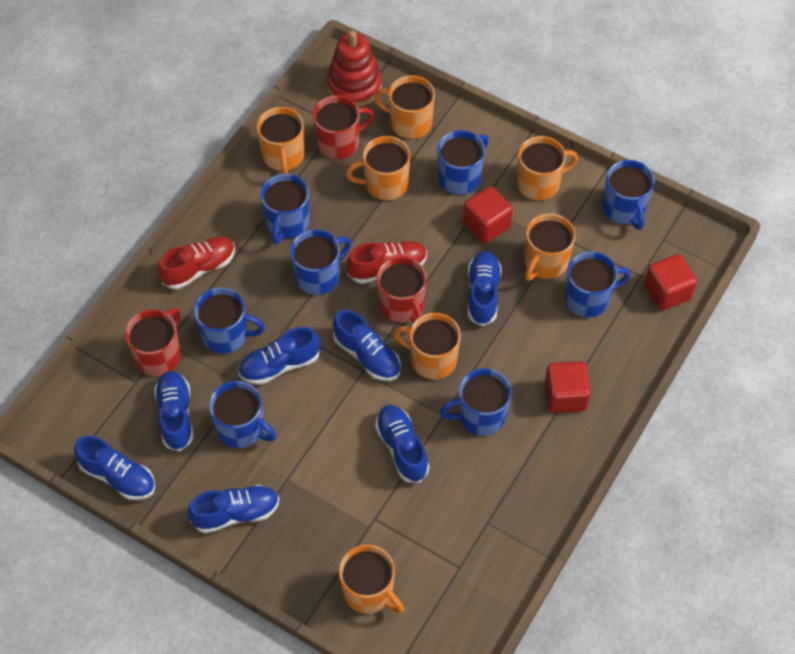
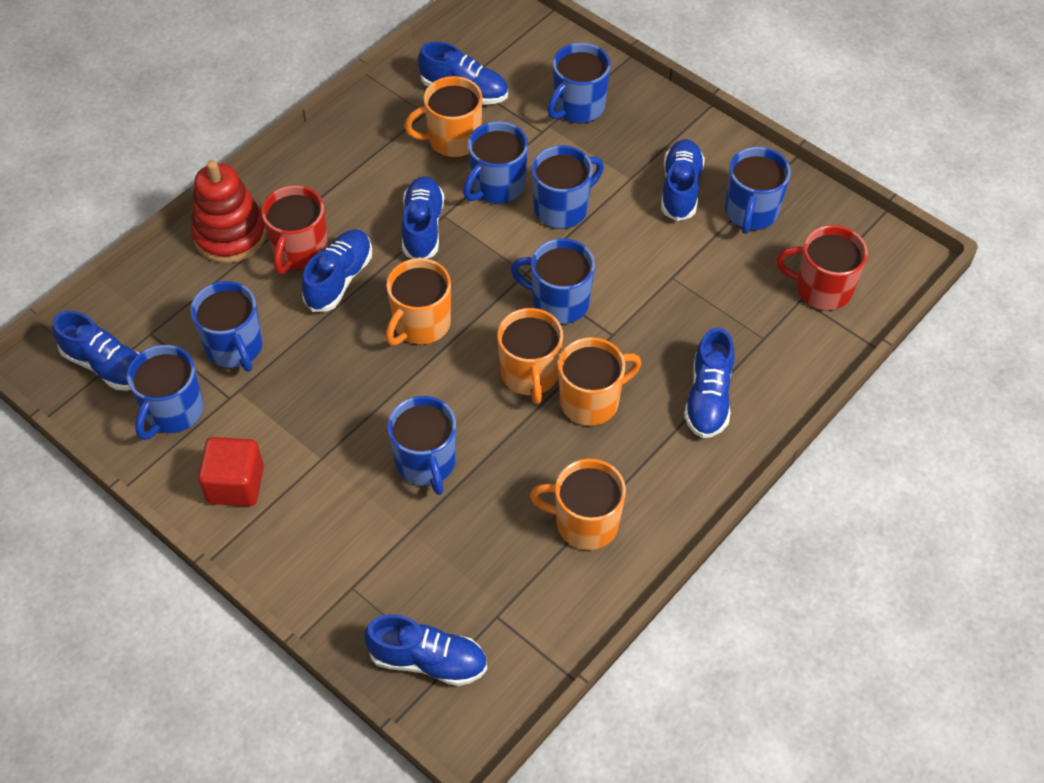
orange mug: [256,107,304,174] [339,544,404,614] [346,136,410,200] [374,75,435,139] [394,313,461,380] [517,136,578,201] [525,213,576,281] = 7 -> [386,258,451,346] [404,76,482,158] [497,308,563,404] [530,459,626,550] [558,337,641,426] = 5
red cube: [463,186,513,243] [544,361,591,413] [644,254,697,310] = 3 -> [198,437,264,506] = 1
red mug: [125,308,181,376] [313,95,374,160] [376,257,427,323] = 3 -> [262,185,328,274] [776,225,868,311] = 2
red shoe: [158,236,235,289] [347,241,427,284] = 2 -> none = 0

